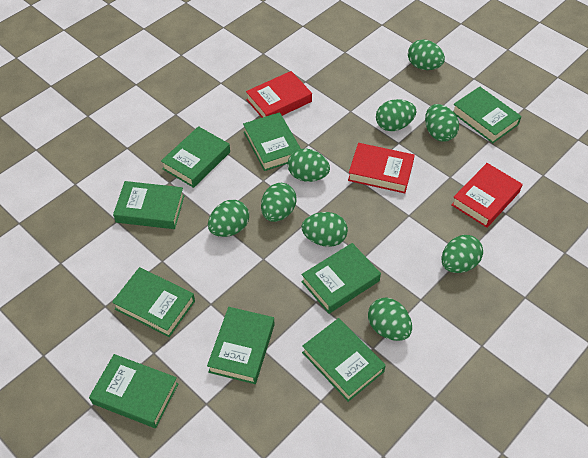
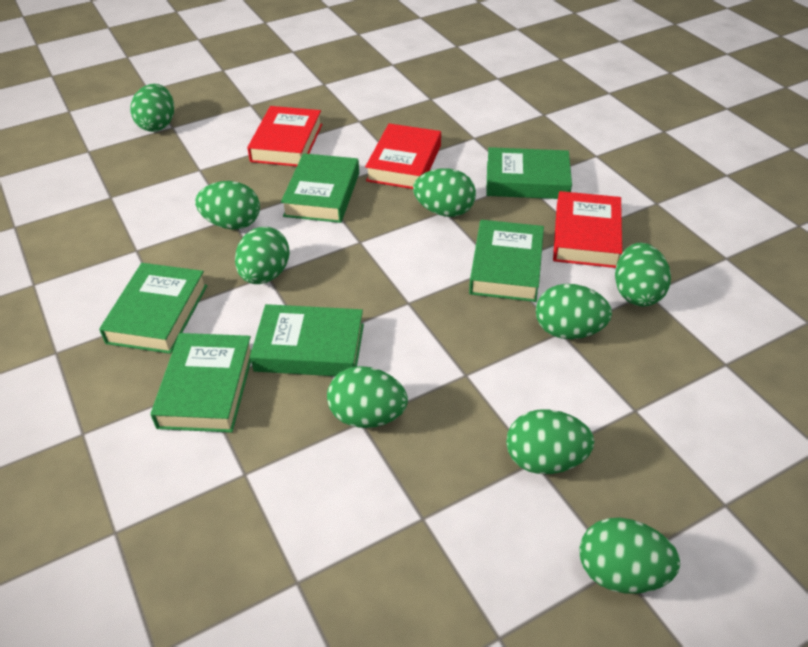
green book: [89,354,178,428] [112,267,195,337] [113,181,184,229] [161,126,230,188] [207,307,275,384] [243,112,301,171] [301,243,381,314] [302,318,386,402] [453,86,522,143] = 9 -> [99,263,207,354] [150,333,252,433] [250,304,364,376] [281,153,359,223] [469,220,544,302] [486,147,572,199] = 6

